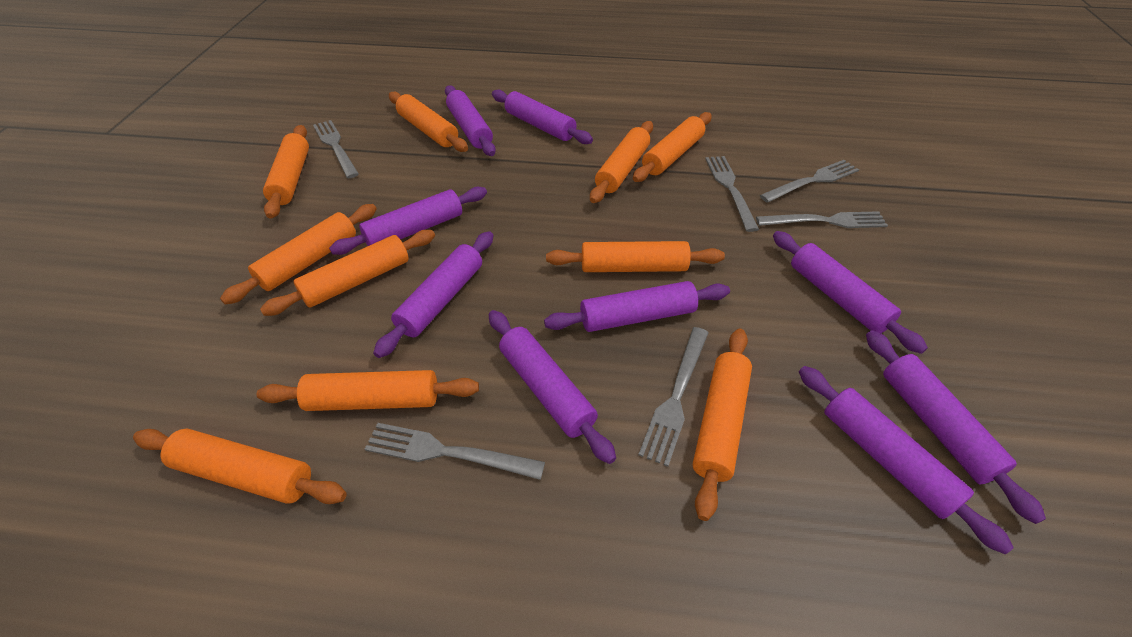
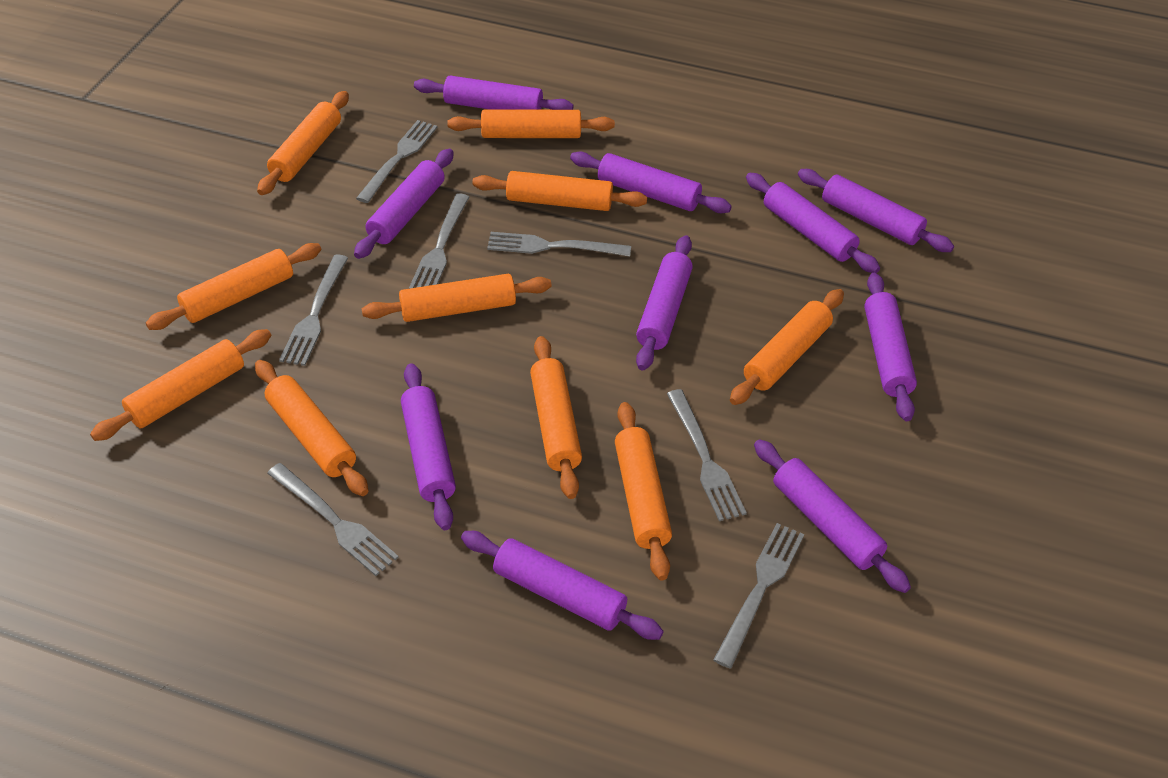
grey fork: [313,120,359,178] [365,423,545,480] [638,327,709,467] [705,156,759,232] [756,211,888,228] [760,160,859,203] = 6 -> [267,463,399,576] [279,255,348,366] [356,120,438,203] [409,193,469,289] [487,232,631,257] [667,389,747,521] [713,523,804,668] = 7
purple rolling pin: [329,187,487,255] [373,231,494,358] [445,85,496,156] [489,310,616,464] [492,89,593,144] [544,281,730,332] [773,231,928,354] [799,366,1014,554] [866,330,1046,524] = 9 -> [354,149,454,259] [401,363,456,530] [414,76,574,110] [461,531,664,640] [570,152,732,213] [636,235,693,370] [746,173,880,273] [754,439,911,593] [798,169,954,252] [864,273,917,421] = 10

